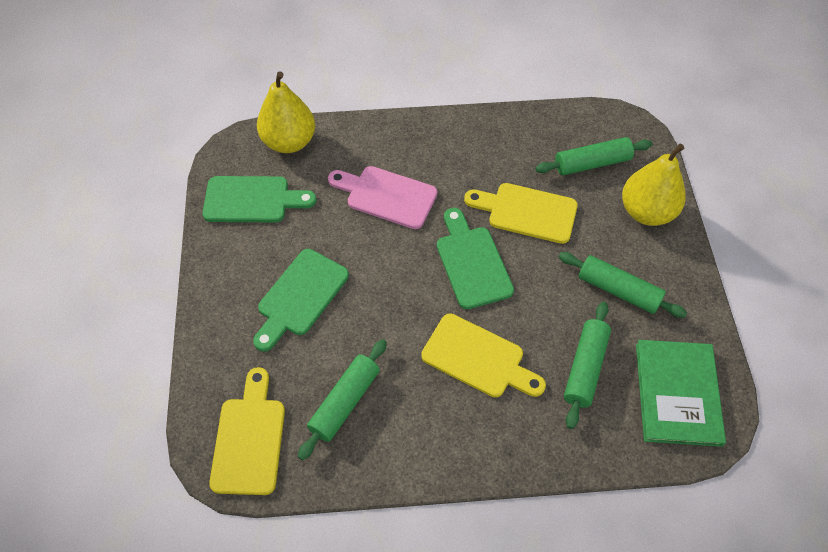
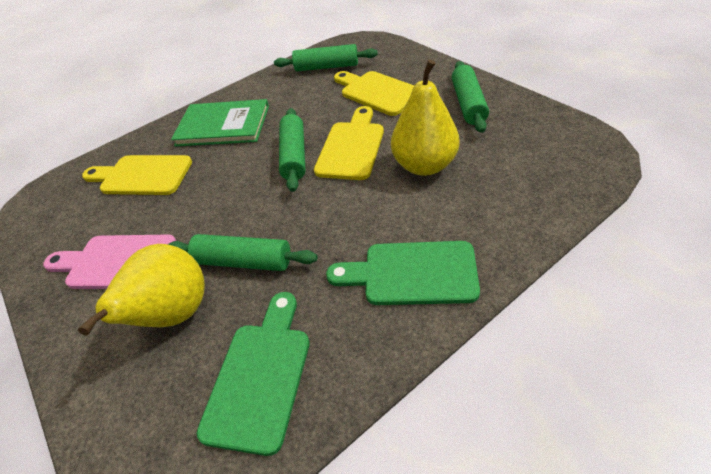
green cutting board: [203,176,316,222] [253,249,349,352] [437,208,514,309] = 3 -> [197,292,310,456] [326,241,480,305] = 2

